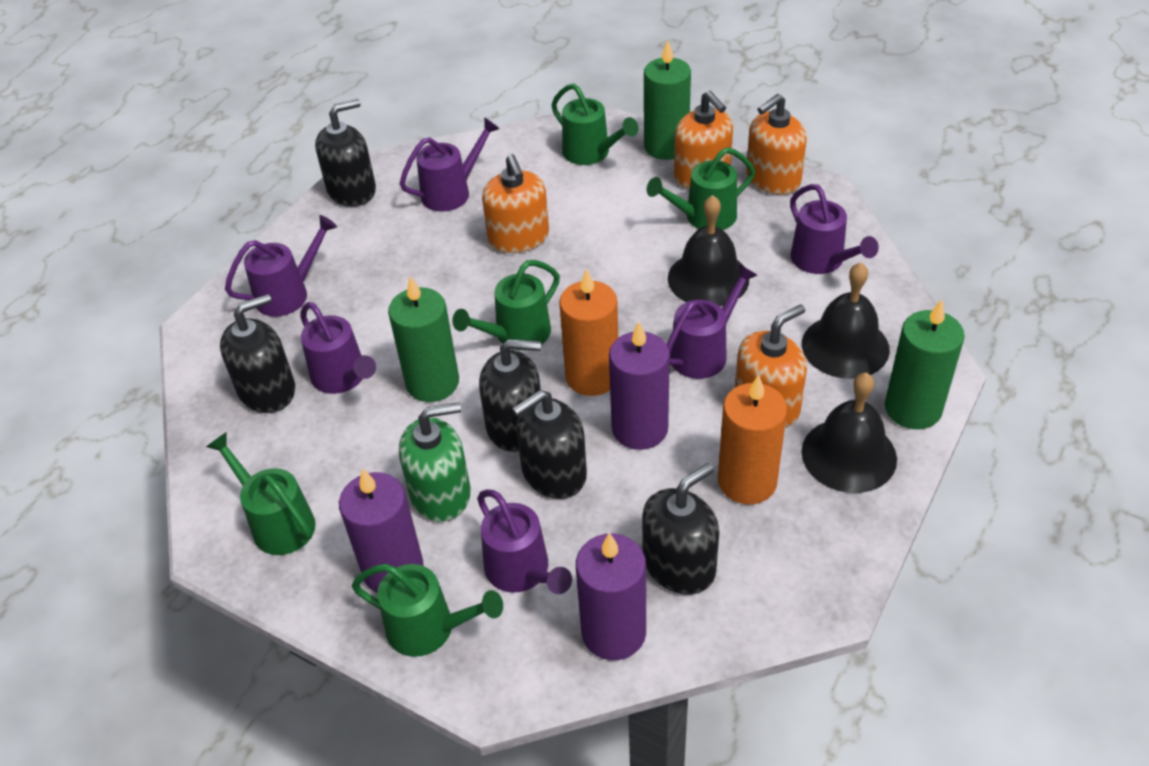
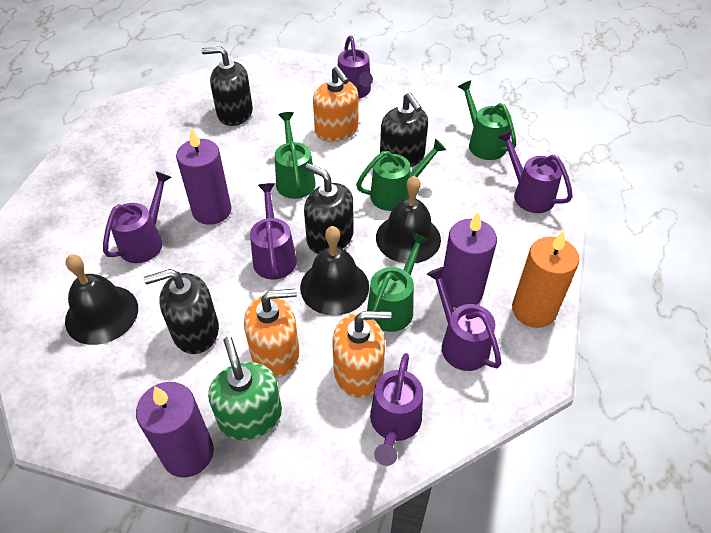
black soap dispenser: [220,294,295,413] [315,99,376,207] [479,339,541,452] [512,390,587,499] [642,463,719,595] = 5 -> [144,269,219,354] [202,46,253,126] [304,163,353,254] [380,93,428,167] = 4
green candle: [388,276,459,402] [644,40,691,160] [885,299,965,429] = 3 -> none = 0
green watering can: [206,432,316,555] [352,564,503,657] [452,260,560,350] [551,83,638,165] [647,147,755,230] = 5 -> [275,112,315,199] [356,138,446,211] [367,233,429,332] [458,80,516,160] = 4
orange candle: [559,268,618,396] [718,375,787,505] = 2 -> [512,231,579,328] = 1
orange soap dispenser: [482,154,549,253] [674,90,733,189] [735,304,807,427] [746,94,807,195] = 4 -> [244,289,299,378] [313,66,358,142] [332,311,391,398] = 3

